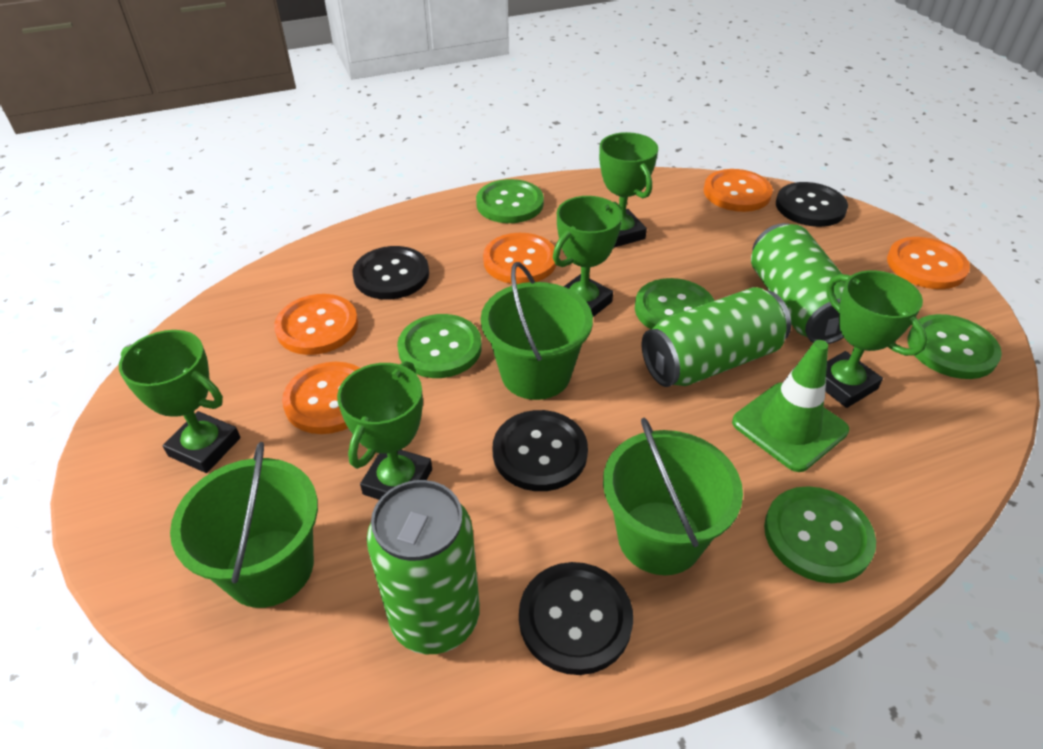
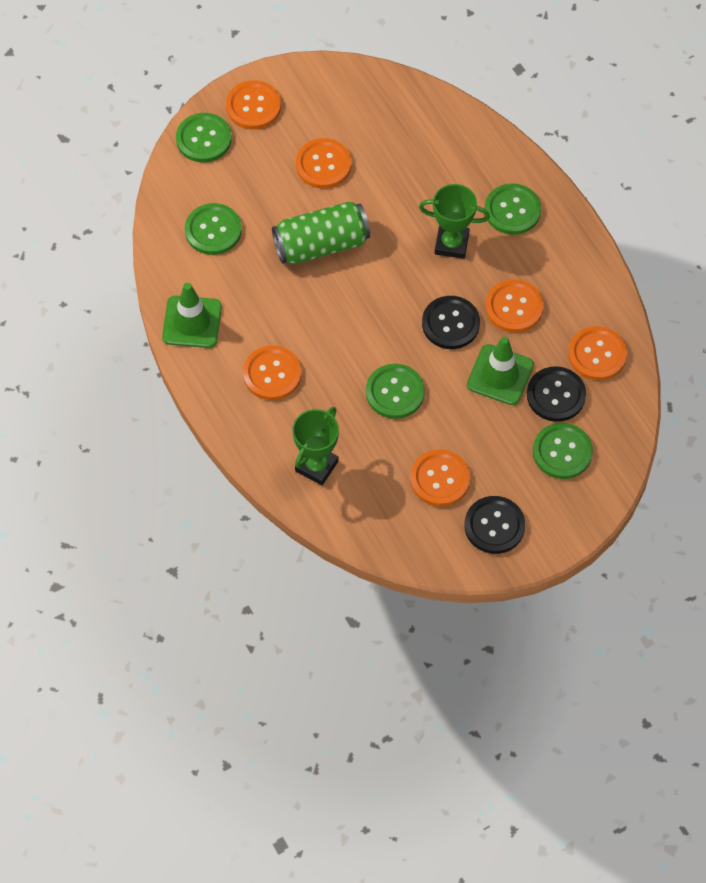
black button: [352,246,429,300] [493,410,588,491] [519,562,633,675] [776,182,848,227] = 4 -> [422,296,480,349] [465,496,525,554] [527,366,586,422] = 3
green bucket: [170,442,318,608] [481,262,593,400] [603,418,743,575] = 3 -> none = 0
green can: [367,480,480,654] [642,287,791,387] [751,223,845,344] = 3 -> [272,201,370,264] = 1
green traffic cone: [732,340,849,472] = 1 -> [162,283,222,348] [467,337,534,405] = 2
green trophy: [119,330,240,473] [337,361,432,500] [553,196,622,317] [599,132,658,248] [825,270,927,408] = 5 -> [292,407,339,485] [419,184,490,259] = 2
orange button: [274,294,358,355] [282,362,360,434] [483,233,557,284] [704,169,773,212] [887,237,970,289] = 5 -> [226,80,281,129] [243,346,301,400] [296,138,351,188] [410,450,470,506] [485,279,544,333] [568,326,627,380] = 6

